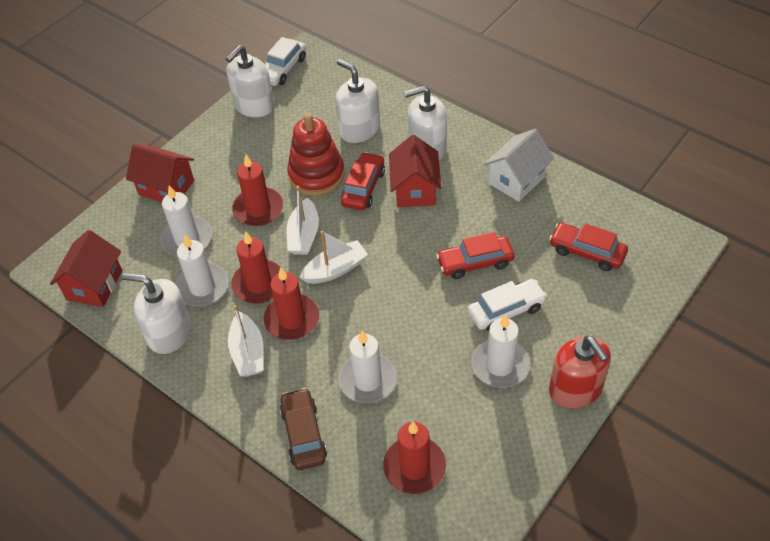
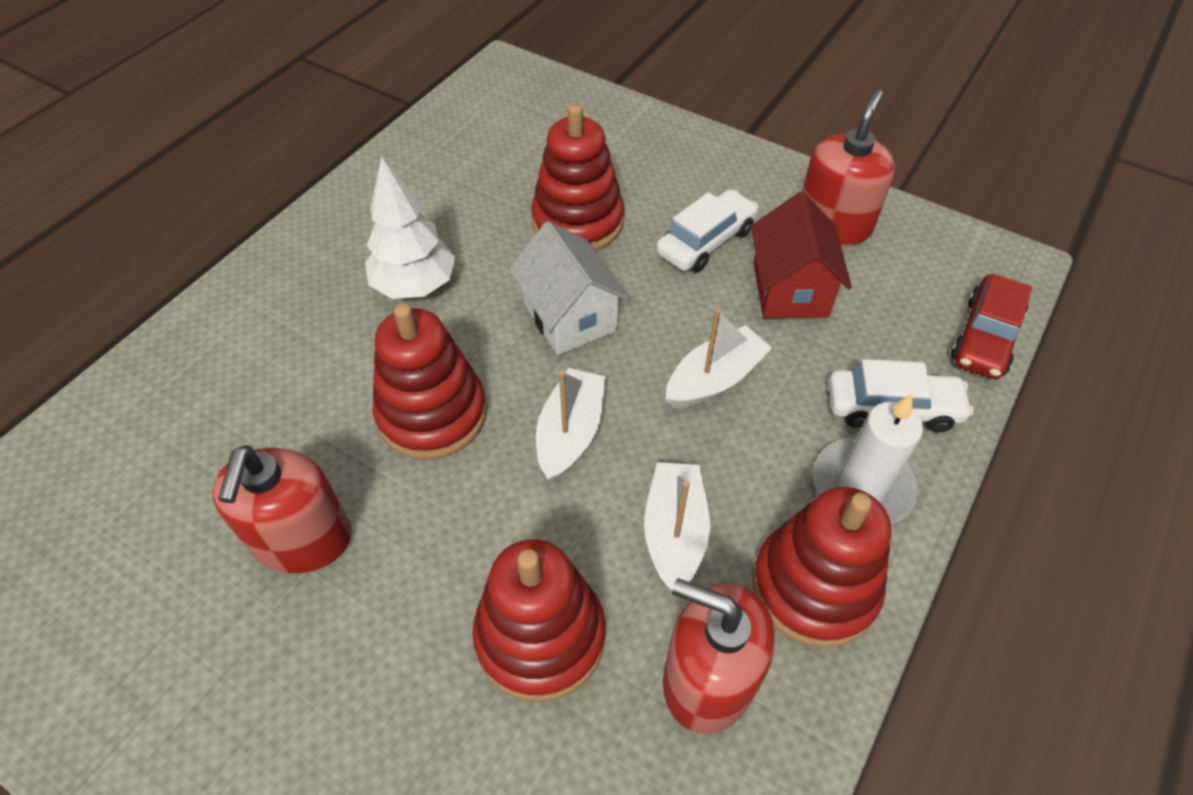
brown car: [280,388,327,470] = 1 -> none = 0
red candle: [231,231,281,304] [232,154,283,226] [264,268,319,340] [383,422,446,494] = 4 -> none = 0
red car: [341,152,385,210] [436,232,515,279] [549,223,628,271] = 3 -> [951,274,1032,379] = 1
red house: [50,230,122,307] [126,144,194,202] [389,135,441,207] = 3 -> [751,192,852,318] = 1
red soap dispenser: [549,336,611,409] = 1 -> [212,445,351,574] [663,578,775,734] [802,89,895,246] = 3
red stacking toy: [287,113,345,196] = 1 -> [372,303,487,459] [472,539,606,702] [531,104,624,251] [753,487,891,648] = 4
white candle: [160,185,212,256] [175,234,229,307] [338,331,397,403] [471,315,530,388] = 4 -> [813,393,923,525] = 1
white soap dispenser: [122,273,191,354] [226,45,274,118] [335,59,380,143] [404,86,447,160] = 4 -> none = 0
white tree: none = 0 -> [365,156,456,299] = 1

